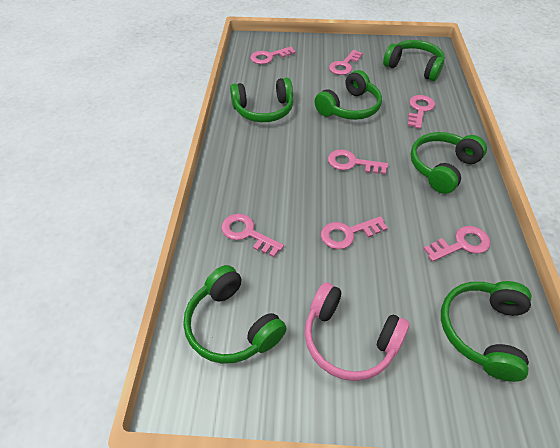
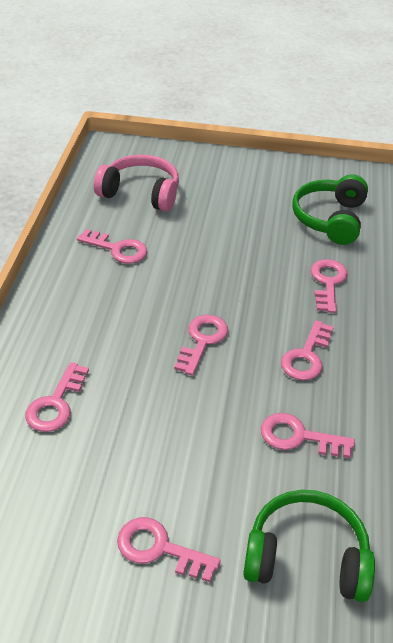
green headphones: [183,265,287,364] [230,78,293,122] [315,70,382,120] [383,40,445,81] [411,132,487,194] [441,281,531,382] = 6 -> [243,490,375,602] [292,174,368,245] = 2

